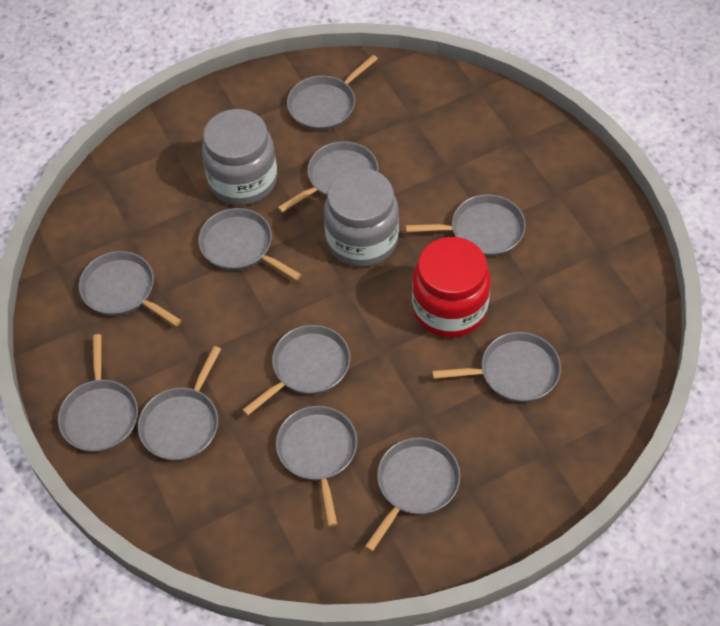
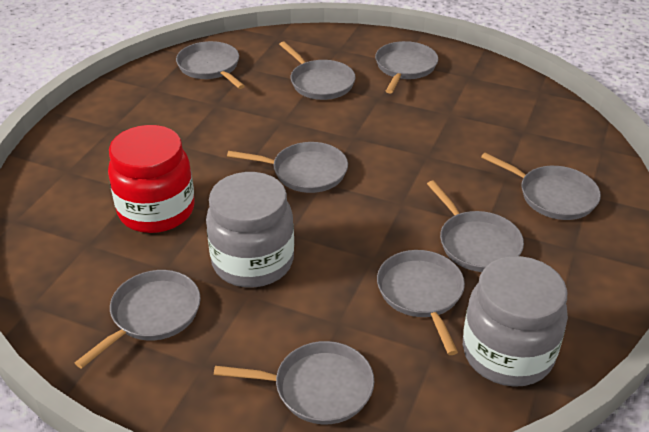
grey pan: [58,334,138,452] [79,251,181,326] [138,346,221,461] [198,208,301,280] [242,325,350,416] [276,406,357,527] [277,141,378,212] [287,55,378,131] [365,438,461,552] [406,194,526,257] [432,332,561,402] = 11 -> [75,270,201,369] [176,41,245,89] [214,341,374,424] [227,142,348,193] [279,42,356,100] [375,41,438,94] [377,250,465,355] [427,180,524,272] [481,153,601,220] = 9

